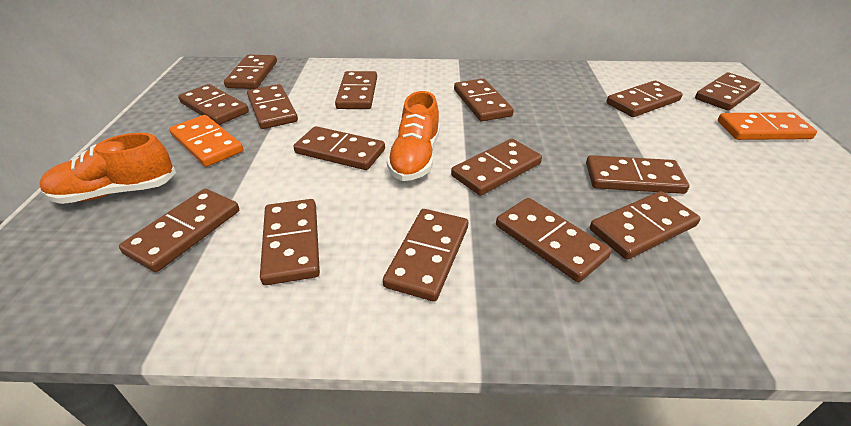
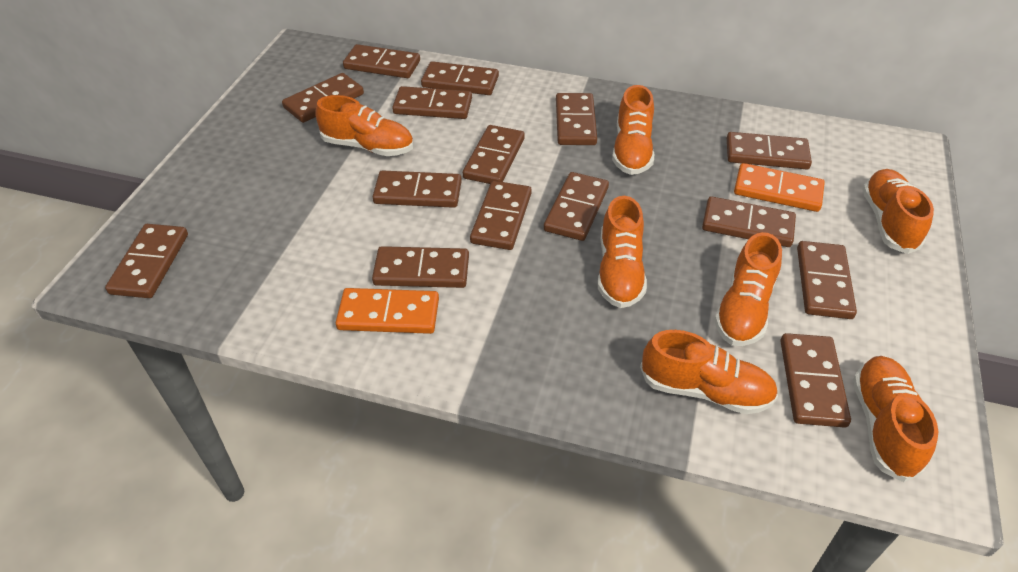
orange shoe: [40,133,176,204] [387,91,440,181] = 2 -> [315,95,414,156] [598,196,647,308] [612,85,654,175] [640,330,778,414] [714,232,782,346] [853,356,939,482] [862,169,934,254] = 7

